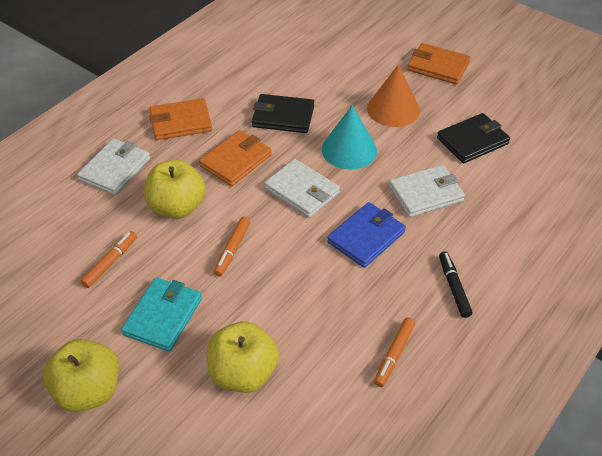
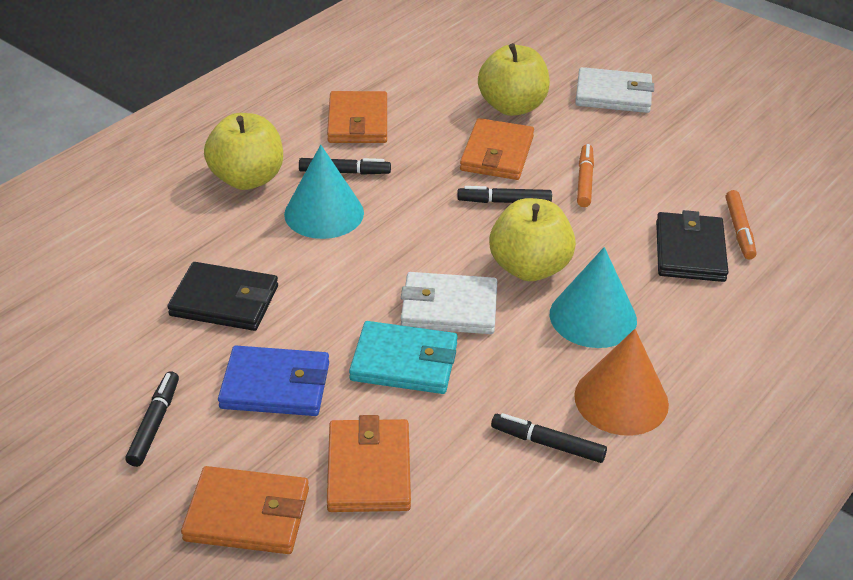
black marker: [439,251,472,318] = 1 -> [125,371,179,467] [299,158,391,175] [457,186,552,203] [491,413,607,463] = 4
orange marker: [80,231,137,288] [214,216,250,277] [374,318,415,387] = 3 -> [577,144,594,207] [726,190,756,260] = 2
orange wallet: [149,98,212,140] [199,130,272,186] [407,43,471,85] = 3 -> [181,466,309,554] [327,91,387,143] [327,415,411,512] [460,118,534,180] = 4
turquoise cone: [322,105,377,169] = 1 -> [284,145,364,239] [550,247,637,348] = 2
white wallet: [77,138,150,195] [264,159,340,218] [389,165,465,217] = 3 -> [401,272,497,334] [575,67,654,113] = 2

